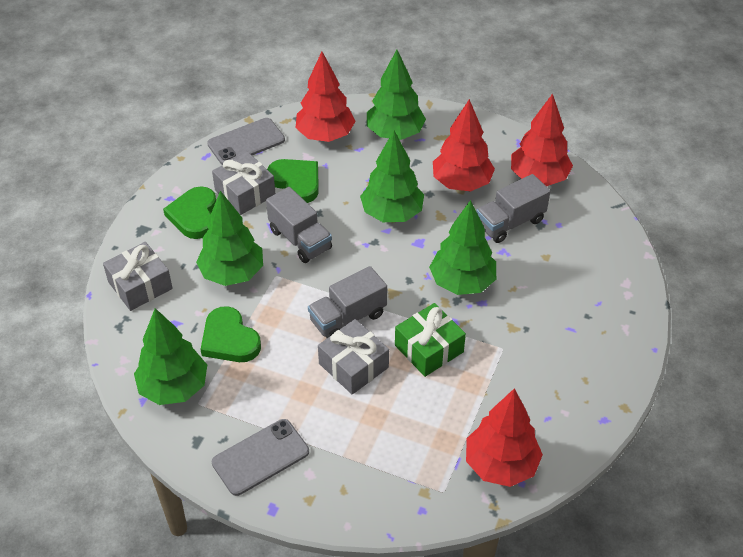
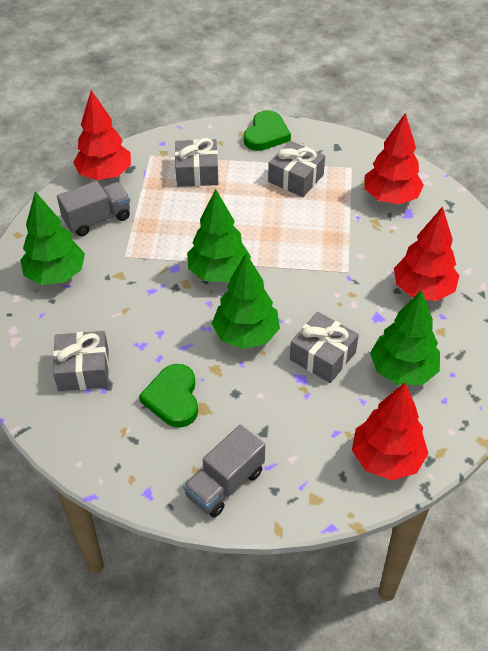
green gift: [395,303,466,377] = 1 -> none = 0
green heart: [163,186,216,239] [200,306,261,362] [267,159,319,203] = 3 -> [139,364,198,428] [244,110,291,151] = 2
green tree: [134,308,207,405] [196,191,263,286] [360,130,424,222] [367,50,426,140] [429,200,496,295] = 5 -> [20,191,85,285] [187,189,251,282] [212,254,280,349] [370,290,440,385] = 4
grey gift: [103,242,173,311] [212,152,275,215] [318,319,389,395] = 3 -> [53,331,109,391] [175,138,218,187] [268,141,325,197] [290,312,359,383] = 4
grey phone: [207,118,285,165] [212,419,309,496] = 2 -> none = 0
grey truck: [266,187,332,263] [308,266,387,338] [476,174,550,243] = 3 -> [57,181,130,236] [183,425,265,518] = 2

